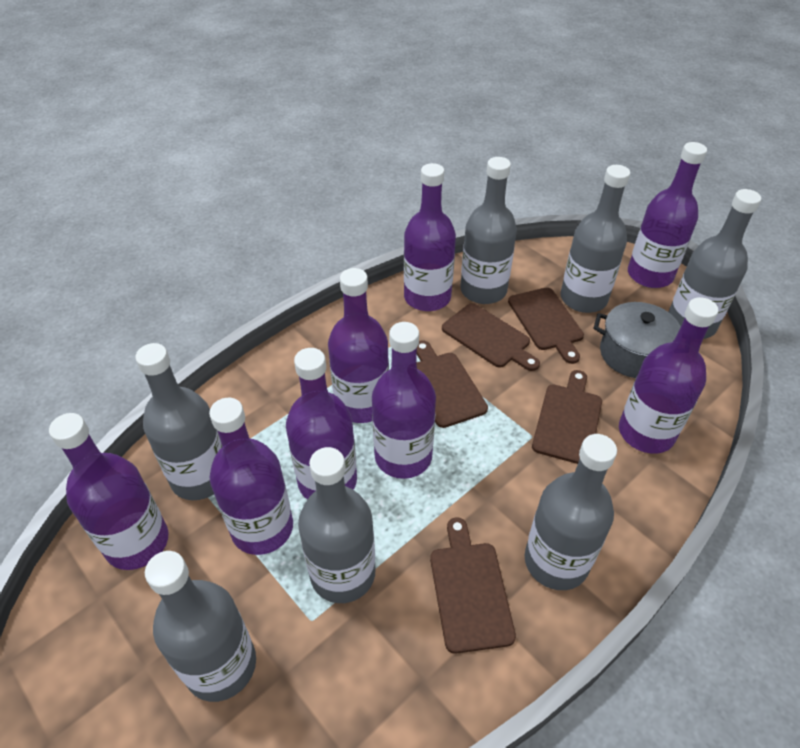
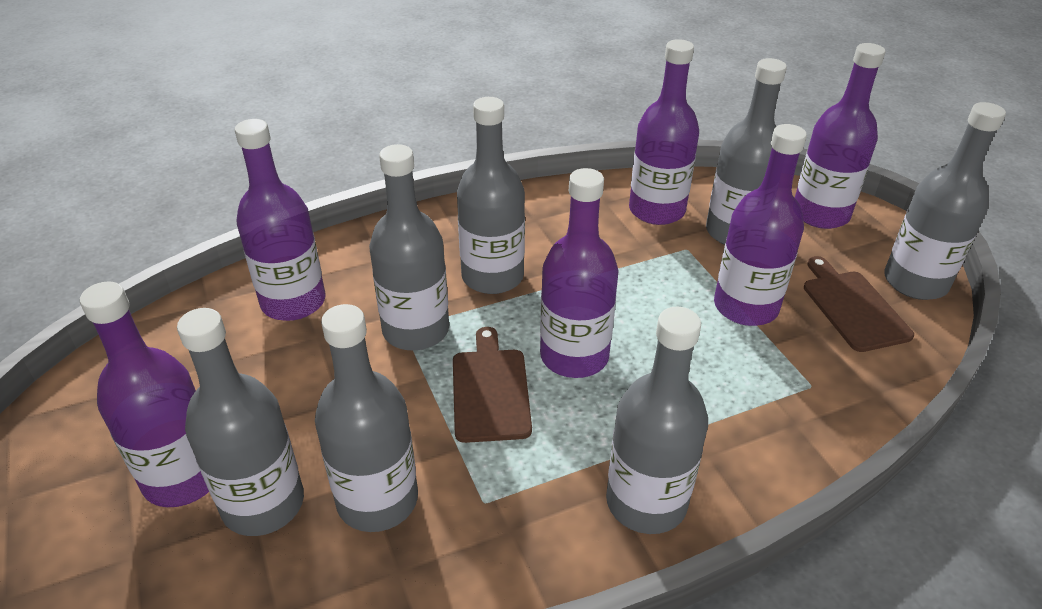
brown cutting board: [417,340,488,428] [430,518,516,654] [442,303,540,371] [508,288,584,364] [532,370,602,464] = 5 -> [453,327,532,443] [804,256,914,352] = 2
grey pot: [593,302,681,378] = 1 -> none = 0
purple bottle: [49,413,169,570] [209,398,293,555] [286,348,357,500] [328,268,389,423] [372,322,436,479] [404,163,456,311] [619,297,719,454] [628,142,707,288] = 8 -> [80,281,209,507] [235,119,326,321] [540,168,619,378] [629,39,699,225] [714,124,807,326] [795,43,886,229] = 6

